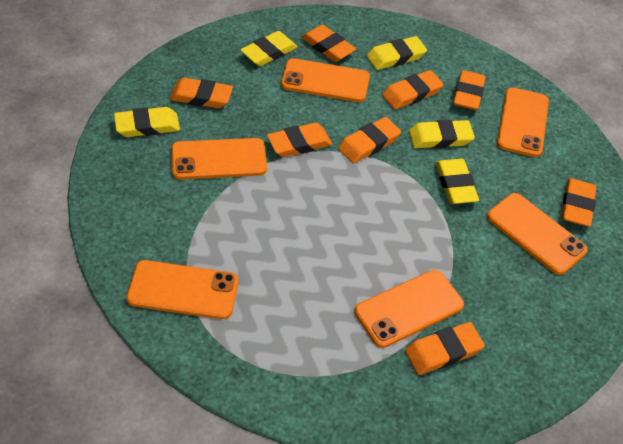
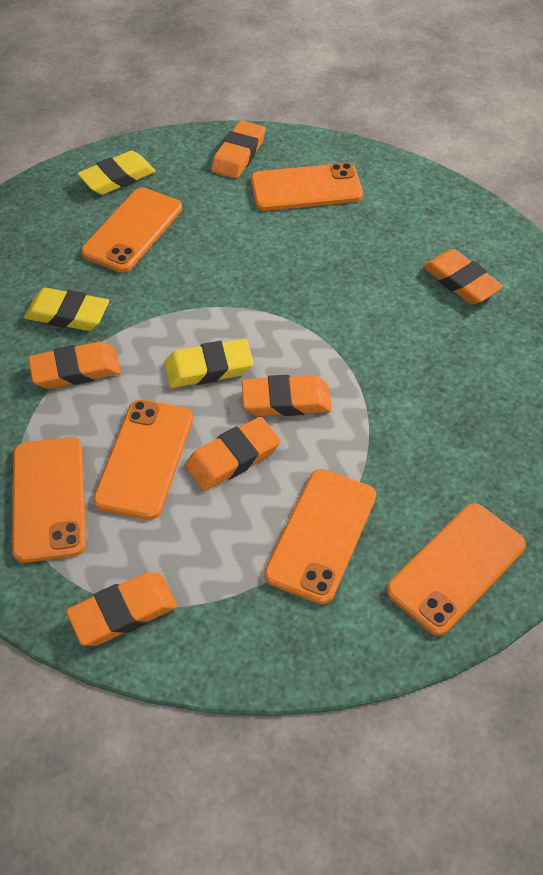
orange eraser: [169,78,233,108] [267,123,332,157] [301,25,356,62] [338,117,401,164] [382,70,444,110] [405,322,485,375] [453,70,486,110] [562,178,596,227] = 8 -> [28,342,121,389] [66,572,178,646] [185,417,281,491] [211,120,266,179] [242,375,332,416] [423,249,503,305] = 6
yellow eraser: [114,107,180,137] [240,31,298,66] [367,36,427,70] [409,120,475,148] [435,159,479,204] = 5 -> [24,288,109,331] [78,150,156,195] [164,339,254,388] = 3

